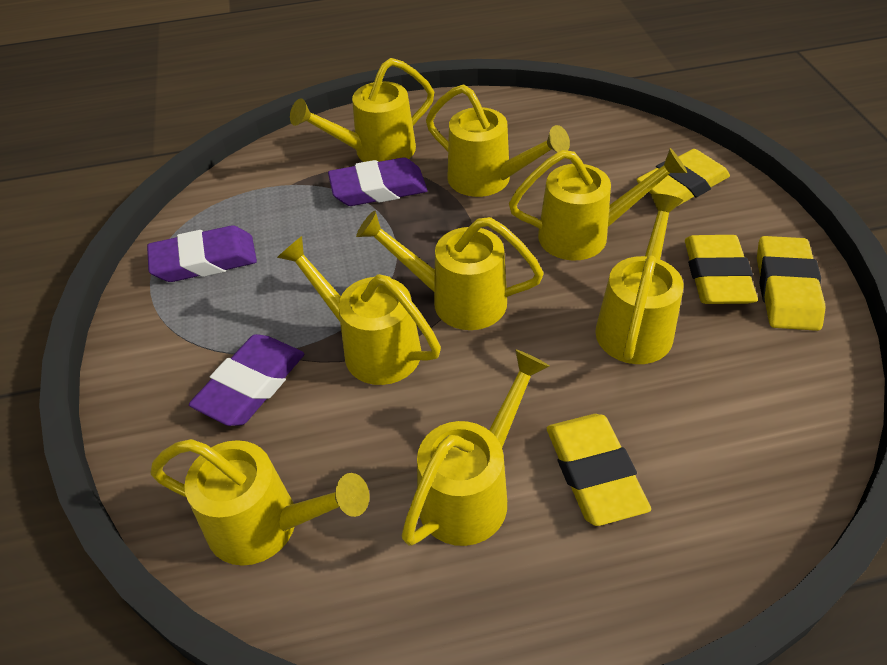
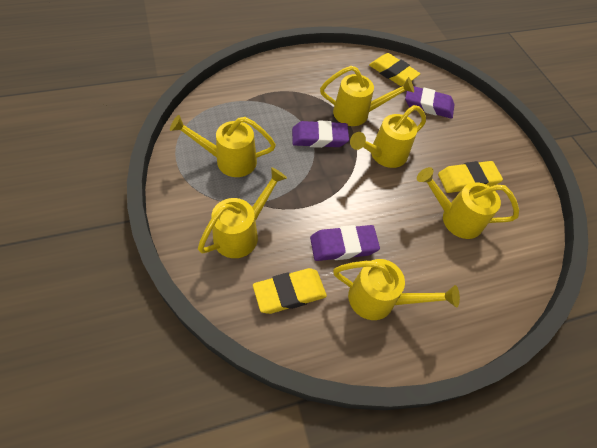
yellow eraser: [547,414,651,526] [636,149,730,206] [685,235,758,304] [757,236,826,331] = 4 -> [253,268,327,314] [369,53,420,86] [438,161,503,193] = 3
yellow watering can: [150,439,369,566] [277,236,441,385] [290,58,434,162] [356,211,544,330] [402,349,550,546] [426,85,570,197] [509,148,687,260] [595,194,684,364] = 8 -> [170,115,276,177] [198,167,287,258] [320,66,414,126] [333,259,460,320] [350,105,426,168] [417,167,519,239] = 6

